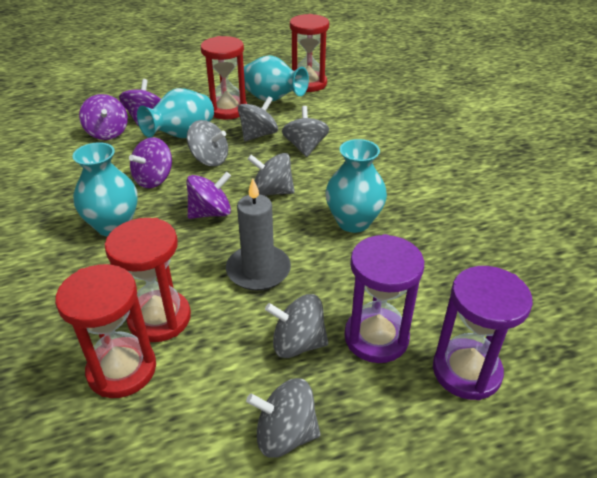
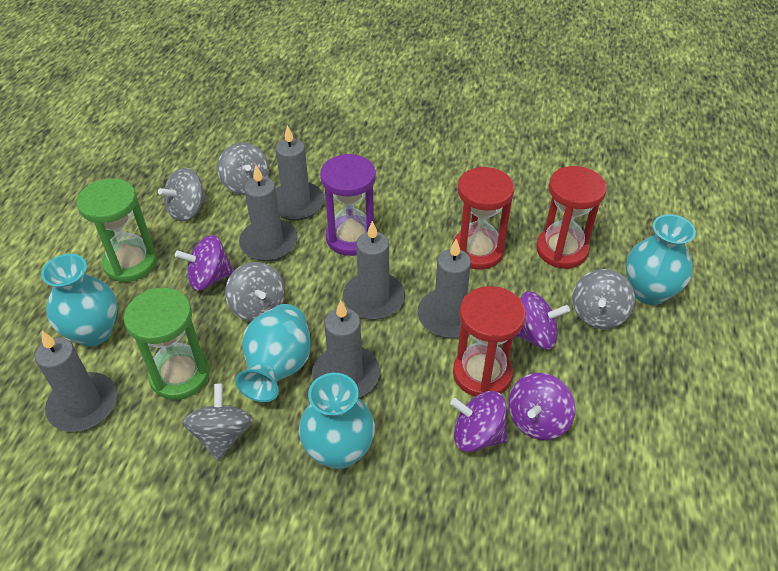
green hourglass: none = 0 -> [77,178,157,282] [124,288,210,400] = 2
grey candle: [226,178,291,291] = 1 -> [35,331,117,432] [239,165,298,261] [276,125,324,220] [312,300,380,398] [343,221,405,320] [418,239,471,338] = 6
grey spinning top: [187,120,228,166] [238,96,278,142] [246,378,321,458] [248,153,295,196] [265,294,328,358] [282,106,329,157] = 6 -> [158,168,207,221] [183,384,253,461] [217,142,269,195] [225,262,285,321] [572,269,635,329] = 5
purple hourglass: [344,234,424,363] [433,266,533,400] = 2 -> [320,154,376,256] = 1
red hourglass: [55,264,156,398] [105,218,191,342] [201,36,247,120] [290,14,329,92] = 4 -> [452,167,515,270] [453,286,526,397] [536,166,607,268] = 3

